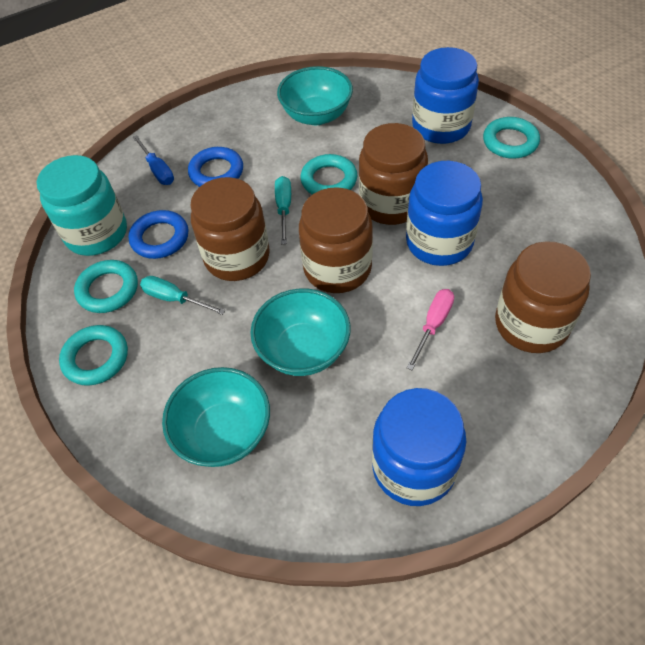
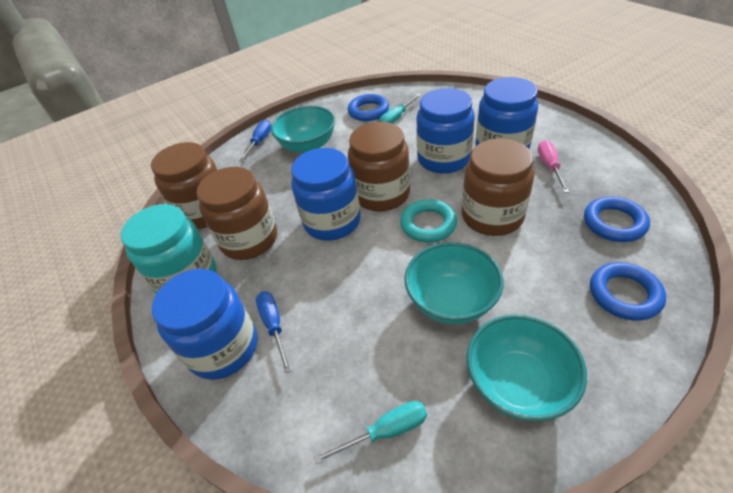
blue jar: [372,388,466,506] [406,161,483,266] [412,47,479,144] = 3 -> [152,269,257,380] [291,148,361,241] [416,88,475,174] [475,77,538,149] = 4
blue ring: [128,210,188,259] [188,147,243,187] = 2 -> [348,94,389,121] [584,196,650,242] [590,262,666,321] = 3
blue screwdriver: [133,135,174,185] = 1 -> [239,120,271,162] [256,291,291,374] = 2
turquoise ring: [59,325,128,386] [74,260,138,313] [300,154,357,195] [483,117,540,159] = 4 -> [400,199,457,243] = 1

